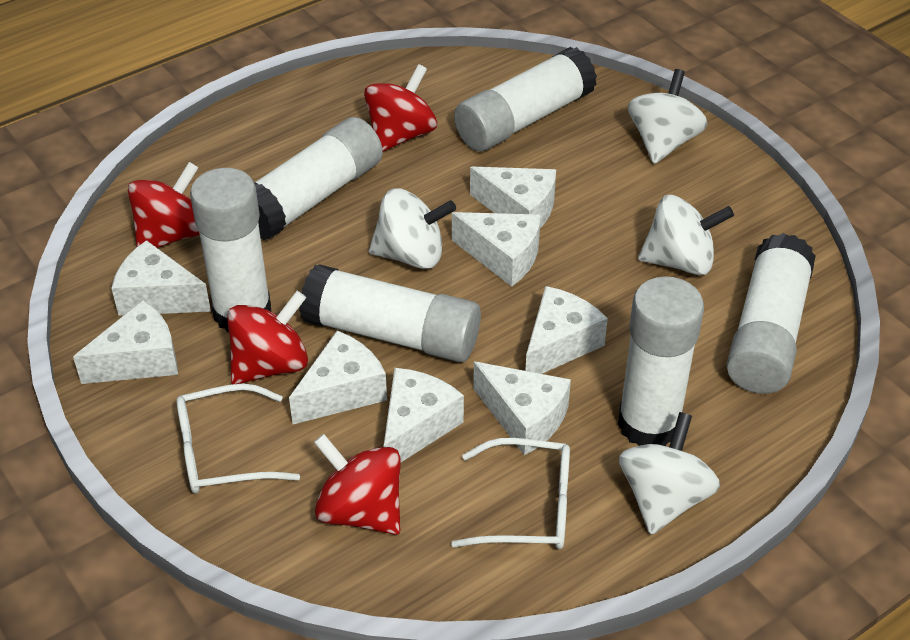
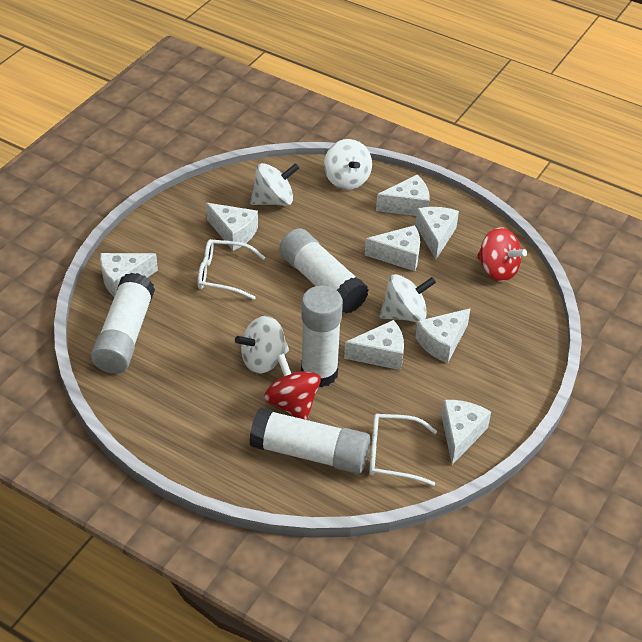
red spinning top: [128,162,200,248] [227,291,308,384] [314,434,401,535] [364,64,437,152] = 4 -> [264,354,321,420] [477,227,527,282] = 2
white glue stick: [190,168,272,333] [254,117,383,241] [299,264,481,362] [454,47,597,152] [618,276,704,446] [726,233,816,394] = 6 -> [91,273,155,374] [249,408,370,474] [279,228,369,314] [301,286,343,387] = 4

